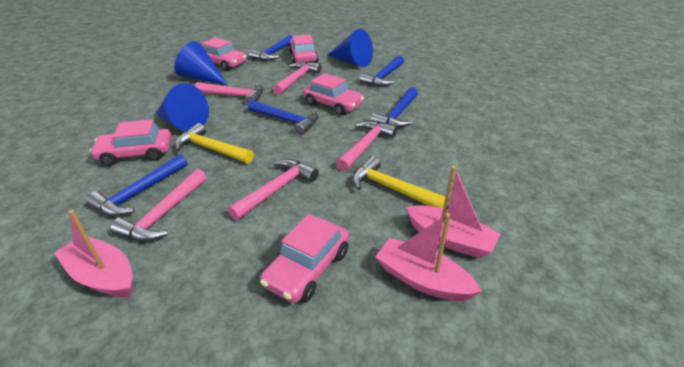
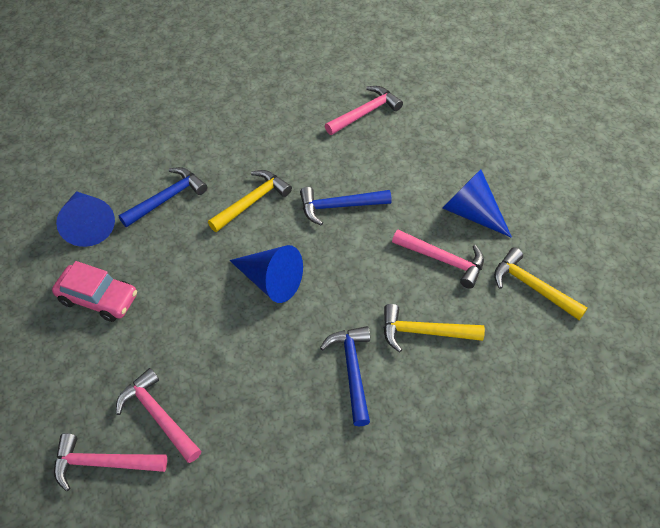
blue hammer: [86,154,187,217] [248,100,318,135] [249,35,292,61] [360,56,404,86] [371,87,418,128] = 5 -> [119,167,207,227] [300,187,392,225] [320,326,370,426] = 3
pink boat: [54,210,133,297] [375,213,482,301] [406,166,501,258] = 3 -> none = 0
pink car: [89,119,172,166] [201,38,247,71] [260,214,349,303] [289,35,318,63] [303,73,364,115] = 5 -> [52,261,137,322] = 1
pink hammer: [111,169,207,242] [195,82,264,104] [228,159,319,220] [273,62,322,95] [336,121,397,171] = 5 -> [54,433,167,491] [116,368,201,463] [325,86,403,135] [392,230,484,289] = 4
yellow hammer: [175,123,254,163] [353,156,445,208] = 2 -> [208,170,292,232] [383,304,485,352] [494,247,588,320] = 3

